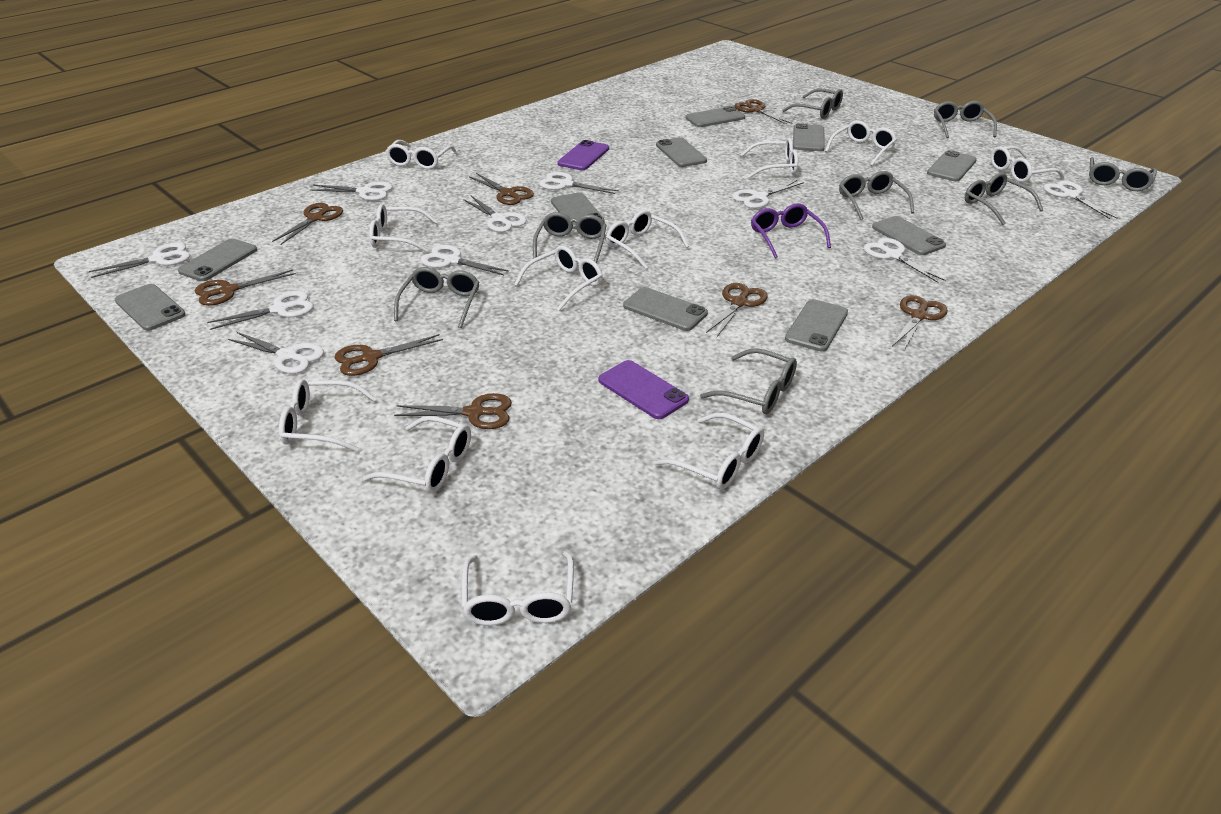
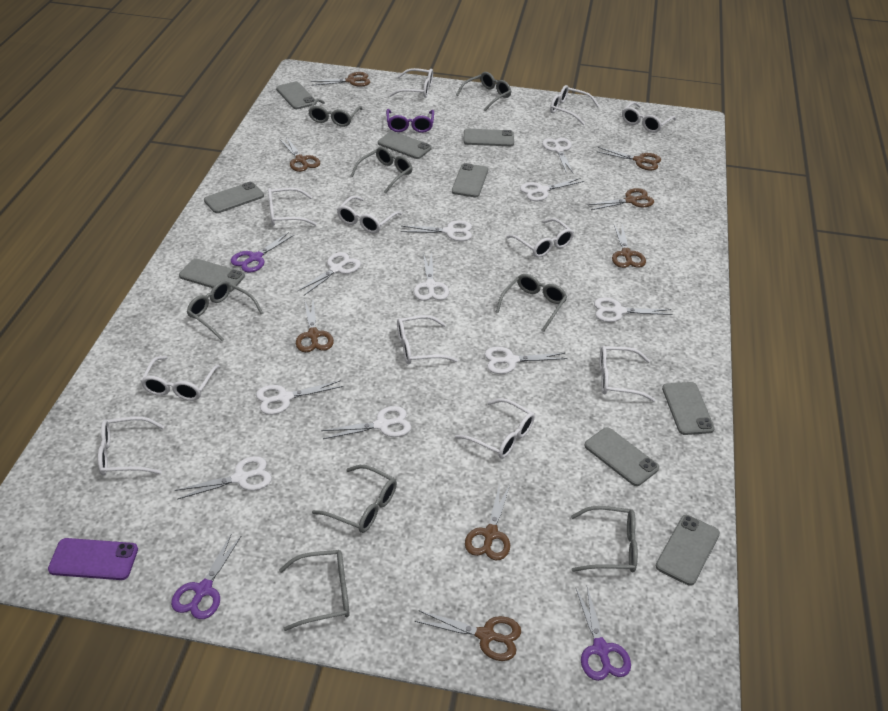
grey phone: [115,284,186,331] [178,238,257,281] [551,193,604,229] [623,287,708,331] [656,137,707,167] [685,106,745,127] [785,299,848,352] [793,123,825,151] [872,216,946,255] [927,150,977,181] = 10 -> [179,259,245,292] [204,182,264,213] [276,82,317,109] [378,131,432,159] [452,163,488,197] [464,129,514,146] [584,428,659,486] [656,515,720,586] [662,382,715,435] = 9
purple phone: [557,140,609,170] [599,360,689,419] = 2 -> [48,538,138,580] = 1
purple scissors: none = 0 -> [171,533,241,619] [231,232,295,273] [576,587,631,681] = 3

